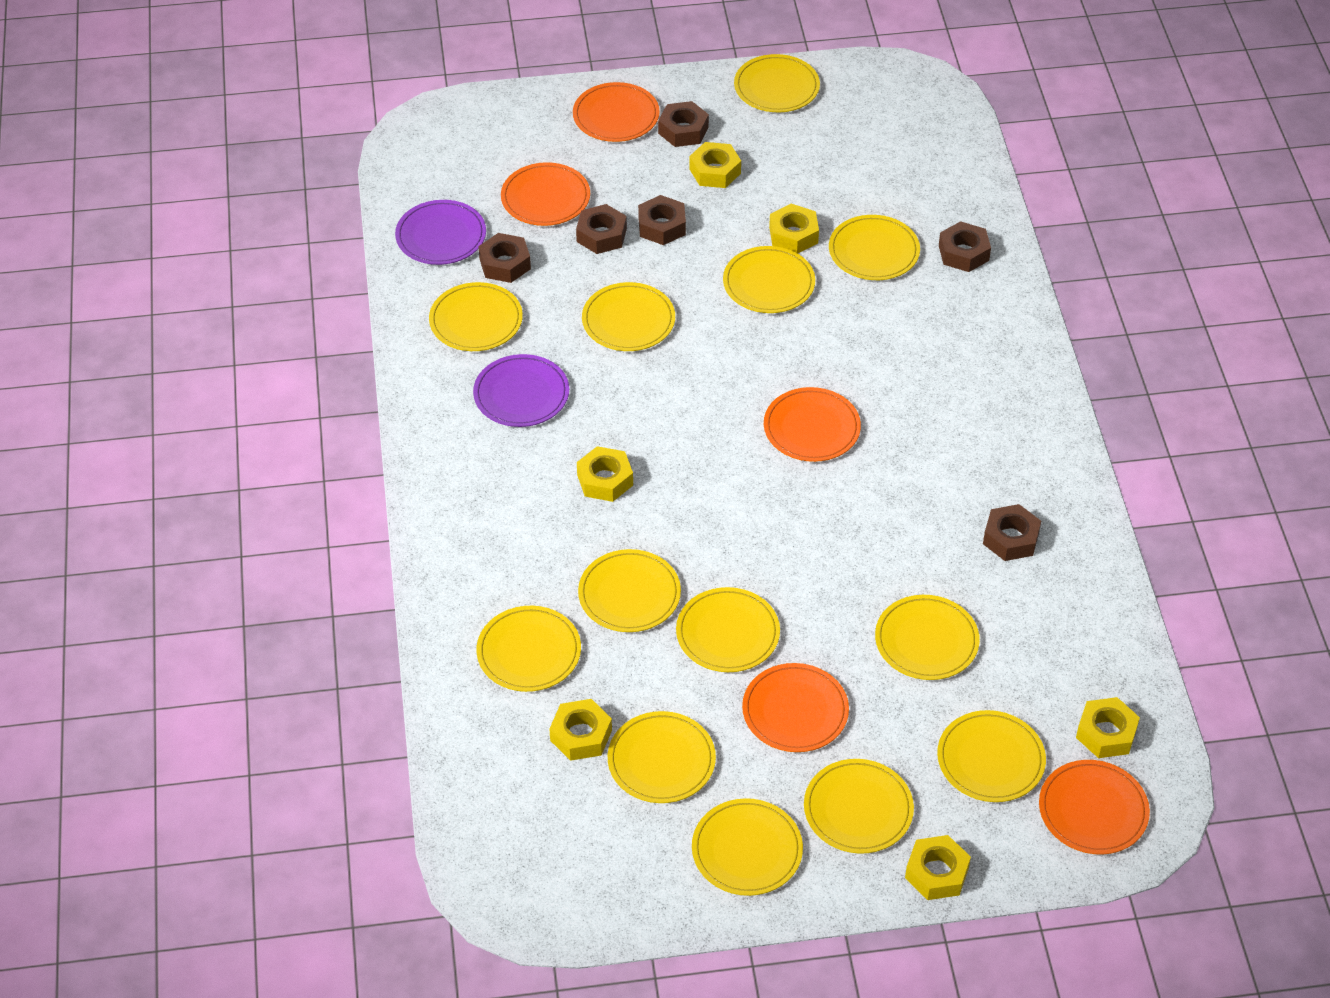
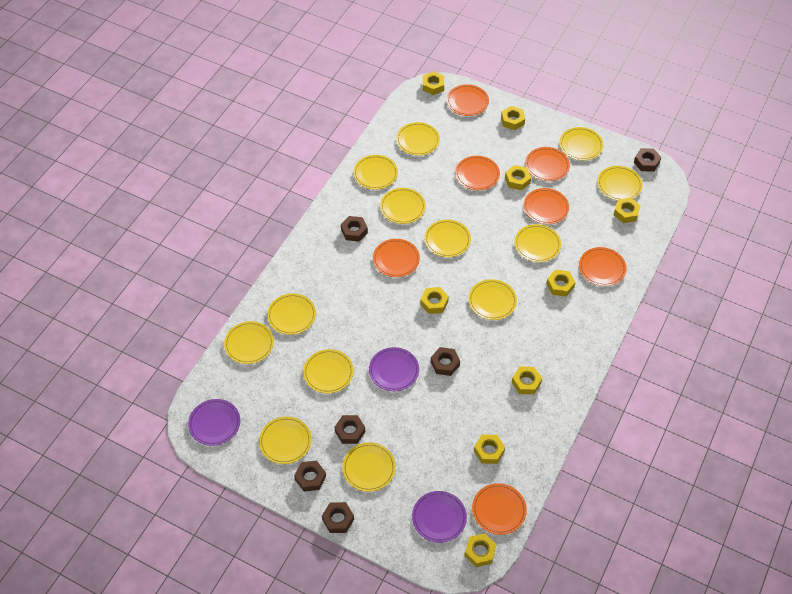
orange plate: [501,162,590,226] [573,82,660,142] [742,663,849,752] [764,387,861,462] [1039,760,1150,854] = 5 -> [373,239,420,277] [447,84,489,116] [455,156,500,190] [472,483,527,535] [524,188,569,224] [525,147,570,181] [579,247,627,286] = 7
purple plate: [395,200,486,265] [473,354,569,427] = 2 -> [188,399,240,446] [369,347,419,391] [412,491,467,543] = 3
yellow nut: [549,699,612,761] [577,446,633,502] [689,142,741,188] [769,204,819,254] [905,835,971,900] [1076,697,1140,758] = 6 -> [420,287,449,314] [423,71,444,95] [465,533,497,567] [474,435,505,464] [501,106,525,130] [505,165,531,190] [512,367,542,394] [546,269,576,297] [614,198,641,223] = 9

